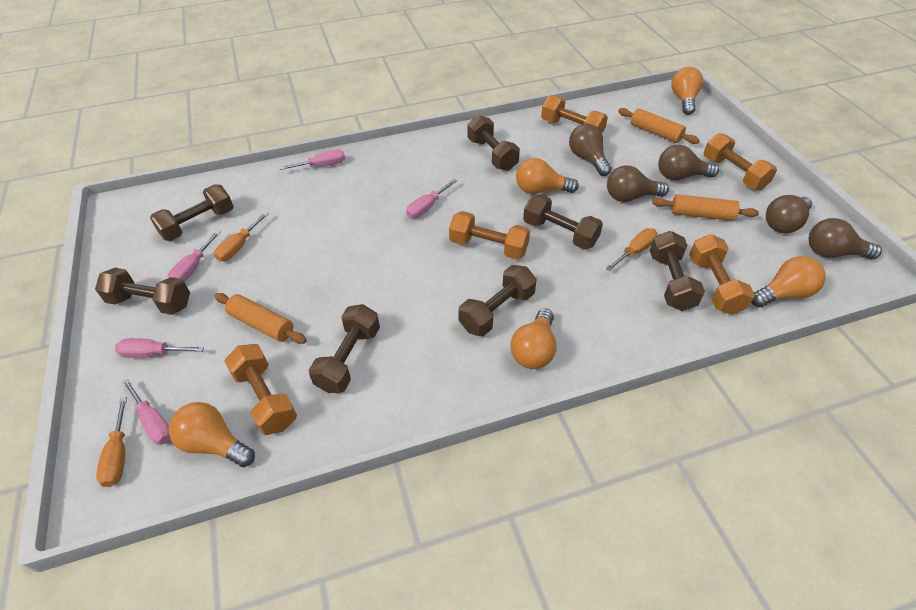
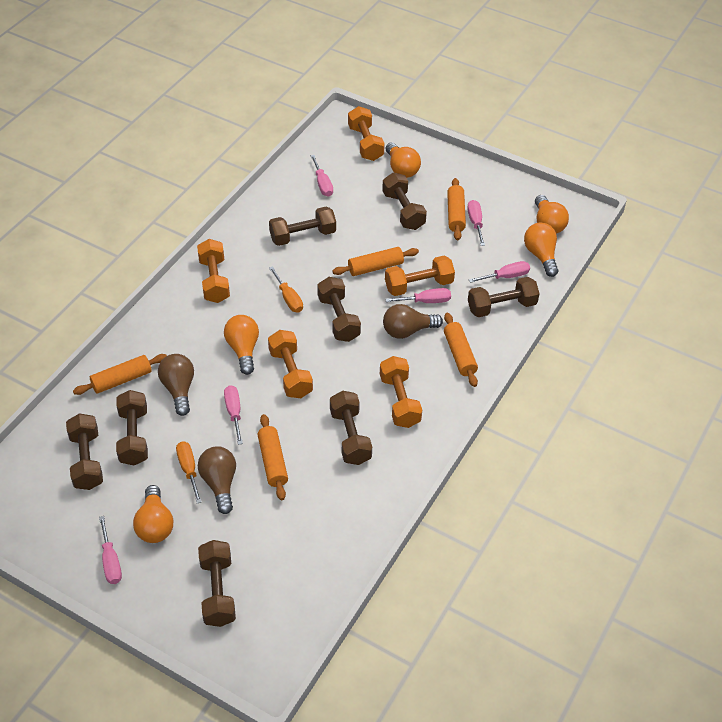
brown dumbbell: [95,268,190,315] [150,185,234,241] [309,304,380,393] [458,265,537,336] [468,115,520,171] [523,194,603,250] [650,231,705,311] = 7 -> [66,413,103,490] [116,390,148,465] [198,540,236,627] [269,206,336,246] [317,277,361,342] [330,391,372,465] [382,172,427,230] [468,277,540,317] = 8
brown light bulb: [569,124,612,176] [607,165,669,202] [658,145,719,180] [766,195,812,233] [809,218,882,260] = 5 -> [158,354,194,416] [198,447,236,514] [383,304,443,339] = 3
orange rolling pin: [214,293,307,344] [618,108,700,144] [652,194,759,221] = 3 -> [73,354,167,395] [257,414,288,500] [332,247,419,276] [444,313,478,387] [447,178,466,240] = 5
orange screwdriver: [96,397,127,487] [214,212,269,262] [605,228,658,271] = 3 -> [176,441,202,504] [269,266,303,312] = 2
pink screwdriver: [115,338,204,358] [122,378,170,445] [168,230,221,282] [279,150,345,170] [406,179,457,218] = 5 -> [99,516,122,584] [224,385,243,445] [311,155,333,197] [385,288,451,303] [467,200,485,246] [469,261,530,283] = 6

